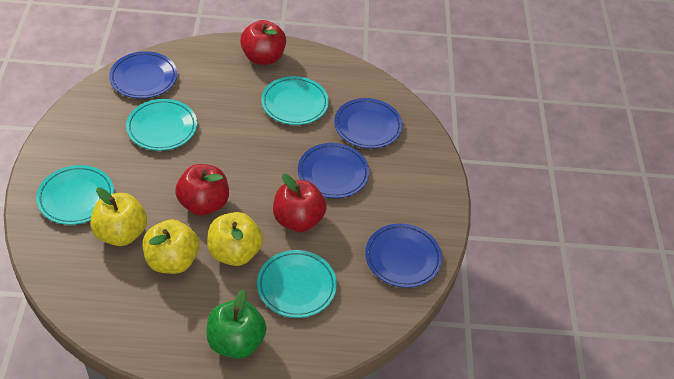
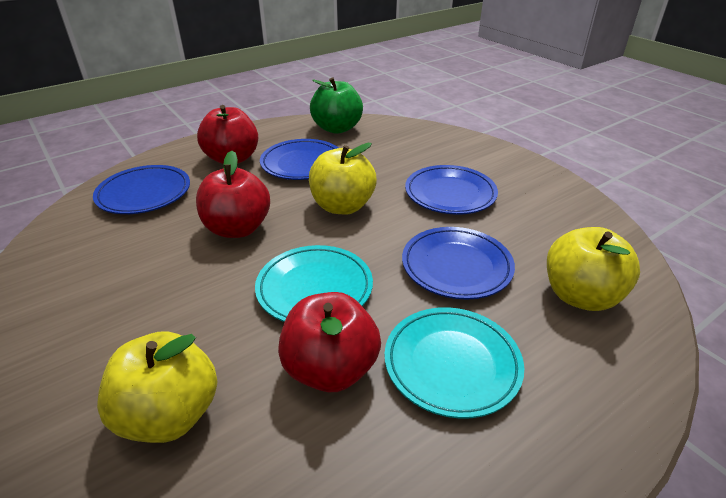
turquoise plate: [36,165,114,225] [126,99,197,151] [257,250,337,318] [261,76,329,125] = 4 -> [255,245,373,322] [384,307,524,419] = 2

